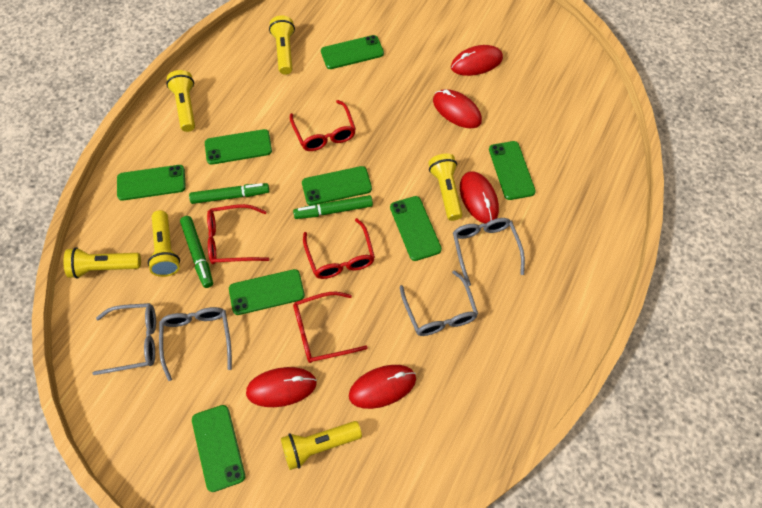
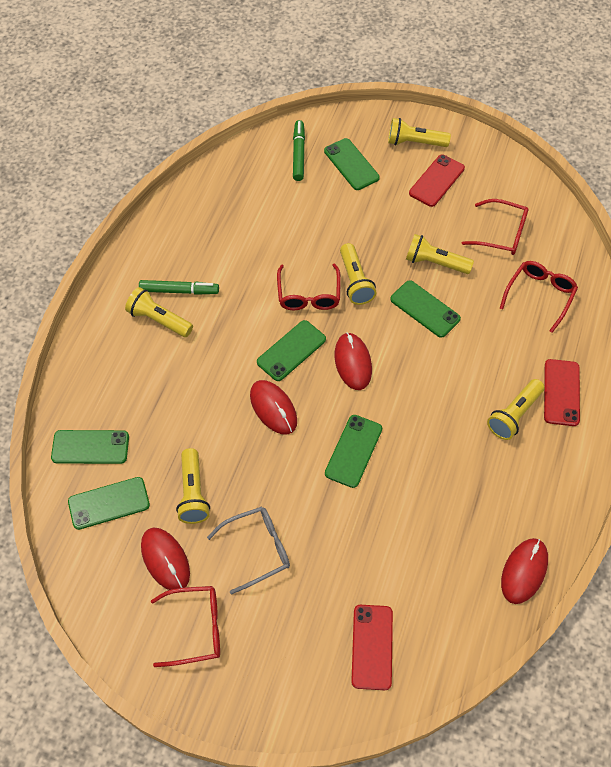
green marker: [180,216,213,288] [189,183,269,204] [293,195,373,219] = 3 -> [139,280,219,295] [293,120,305,181] = 2
green phone: [117,165,186,201] [192,405,245,492] [205,129,272,165] [229,269,305,315] [302,166,372,205] [321,35,384,69] [390,196,442,261] [489,141,536,200] = 8 -> [51,430,129,464] [68,477,150,530] [257,320,326,381] [324,138,380,190] [325,415,382,488] [390,280,461,338] = 6
grey glasses: [92,303,156,375] [159,307,232,381] [400,270,478,336] [453,218,525,286] = 4 -> [207,506,290,595] = 1
red mouse: [246,367,317,407] [349,365,416,409] [433,89,482,128] [451,45,503,76] [460,171,499,224] = 5 -> [141,528,190,590] [250,380,297,435] [334,332,372,390] [501,538,548,604] = 4
red phone: none = 0 -> [351,605,393,690] [409,154,465,207] [544,359,580,426] = 3

